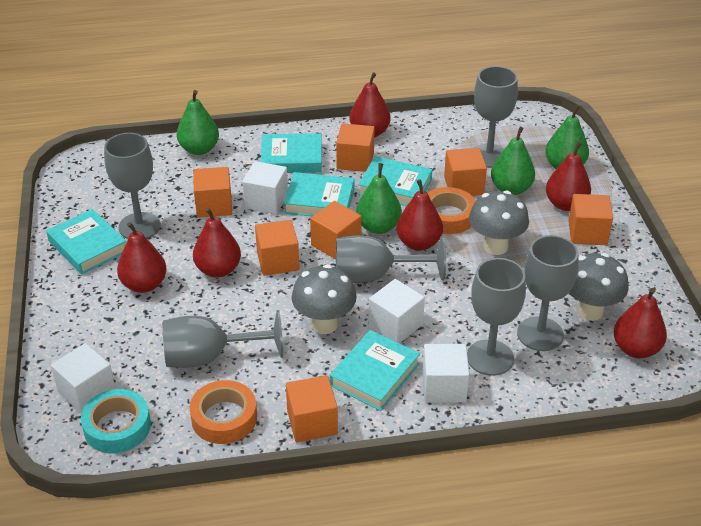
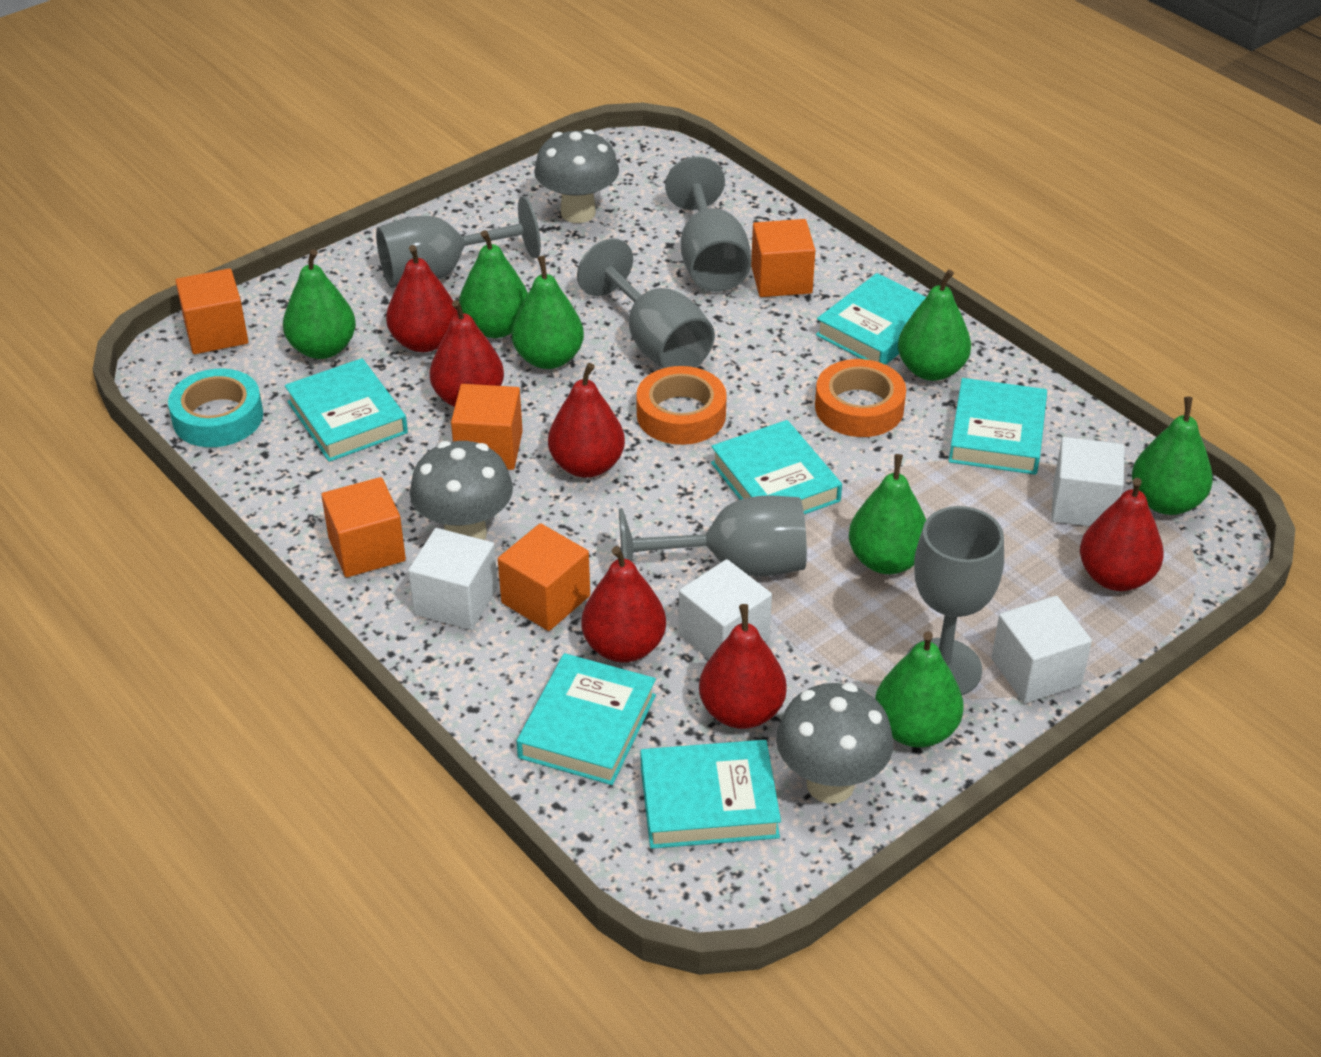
green pear: [177,90,219,155] [356,163,402,234] [491,126,535,195] [545,105,589,169] = 4 -> [283,249,356,359] [459,230,528,338] [512,256,584,369] [849,454,926,574] [875,631,964,747] [898,269,971,381] [1132,397,1213,515] = 7
grey goblet: [104,133,161,239] [163,310,283,368] [336,235,446,283] [467,258,526,376] [474,66,518,168] [517,235,579,351] = 6 -> [376,196,541,288] [577,238,715,368] [619,495,807,576] [665,157,751,292] [906,506,1004,695] = 5
orange cube: [193,167,232,218] [255,220,299,276] [286,375,338,442] [310,201,362,260] [336,123,374,172] [444,148,487,196] [568,194,613,245] = 7 -> [175,268,248,354] [321,477,406,577] [451,384,523,470] [498,523,590,631] [751,219,815,297] = 5
turquoise book: [46,209,126,274] [261,133,322,173] [284,172,354,216] [330,330,420,411] [358,156,433,206] = 5 -> [285,358,408,462] [517,653,656,785] [641,740,781,849] [711,420,842,514] [816,273,926,365] [949,378,1047,475] = 6

